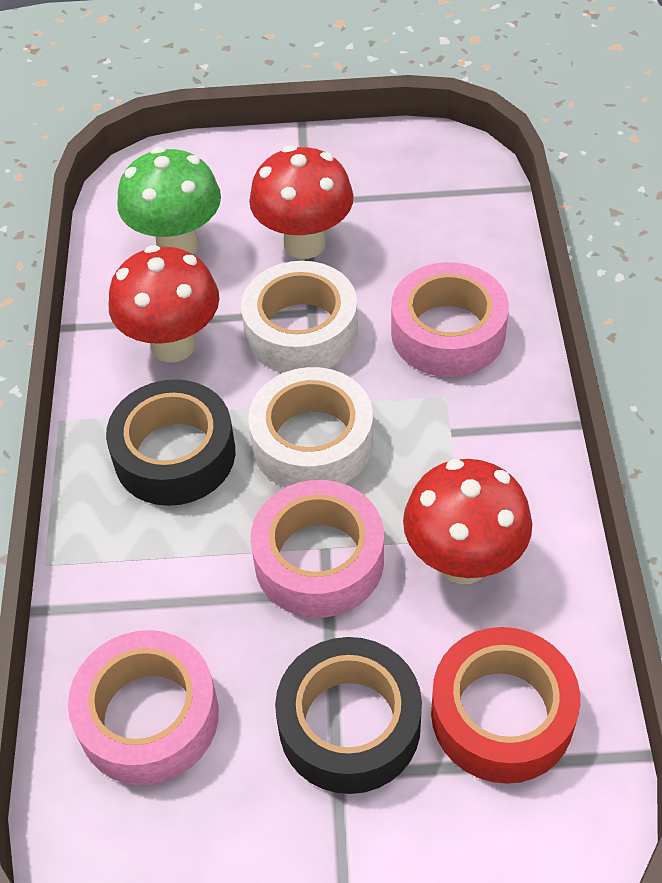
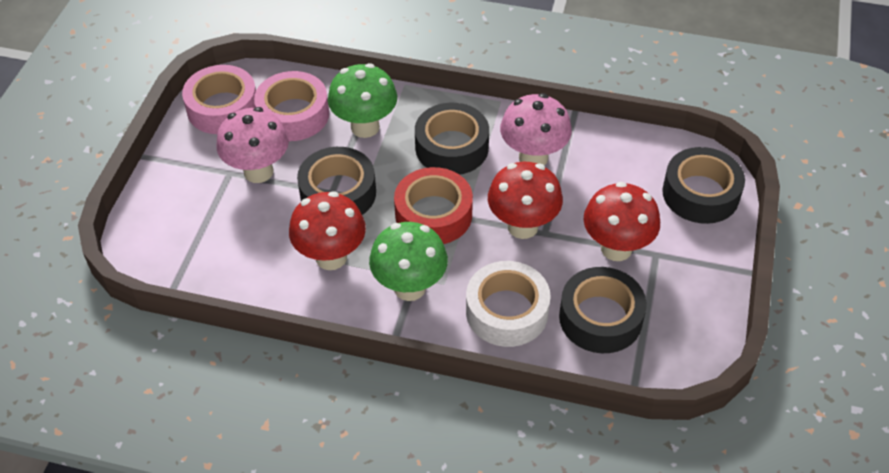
black tape: [106,379,235,506] [275,637,422,794] = 2 -> [297,147,376,215] [415,103,489,175] [559,267,647,353] [662,147,745,224] = 4
green mushroom: [117,147,221,254] = 1 -> [328,63,397,138] [369,222,448,301] = 2
pink mushroom: none = 0 -> [216,107,289,183] [500,93,572,166] = 2
pink tape: [68,630,219,785] [250,480,384,618] [391,262,509,377] = 3 -> [182,65,256,134] [254,71,329,141] = 2
white tape: [241,261,358,373] [248,367,373,487] = 2 -> [466,261,551,347] = 1

